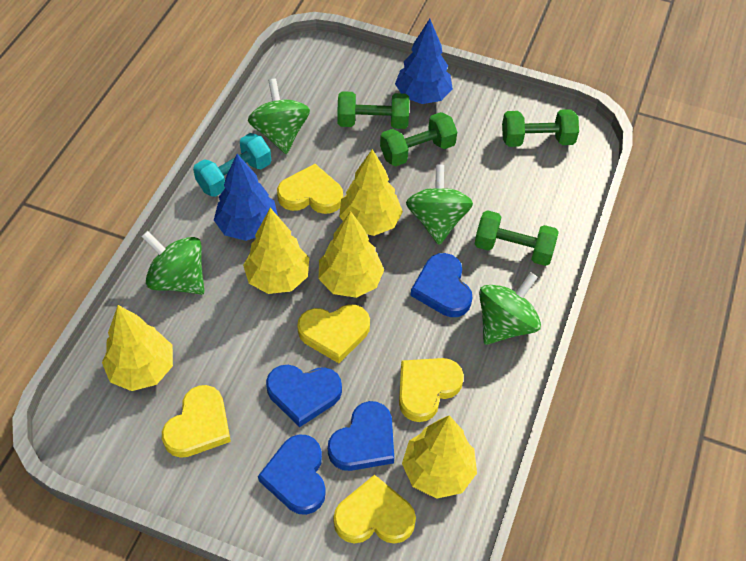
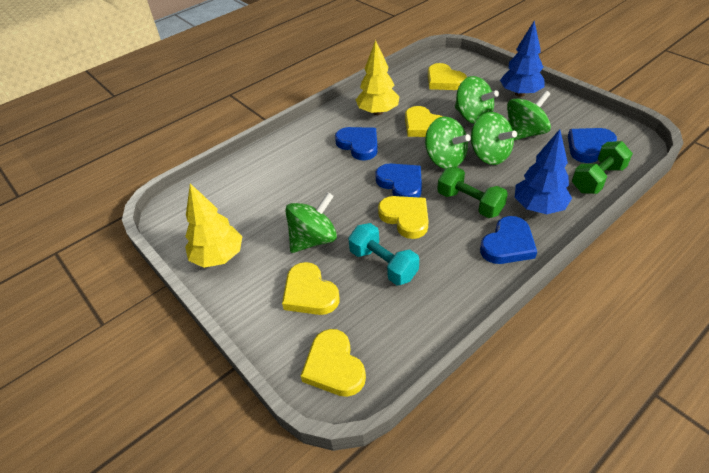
green dumbbell: [337,91,409,129] [380,112,457,166] [475,210,559,266] [502,109,579,147] = 4 -> [437,166,508,218] [572,141,633,194] = 2
green spinning top: [141,231,205,295] [248,79,310,154] [406,165,473,245] [479,272,541,345] = 4 -> [285,192,337,253] [425,116,471,169] [455,76,499,124] [471,112,517,165] [507,90,551,141] = 5
yellow tree: [102,305,173,391] [243,208,309,294] [319,211,384,298] [339,149,403,236] [402,415,477,499] = 5 -> [185,184,242,268] [356,40,400,115] = 2

